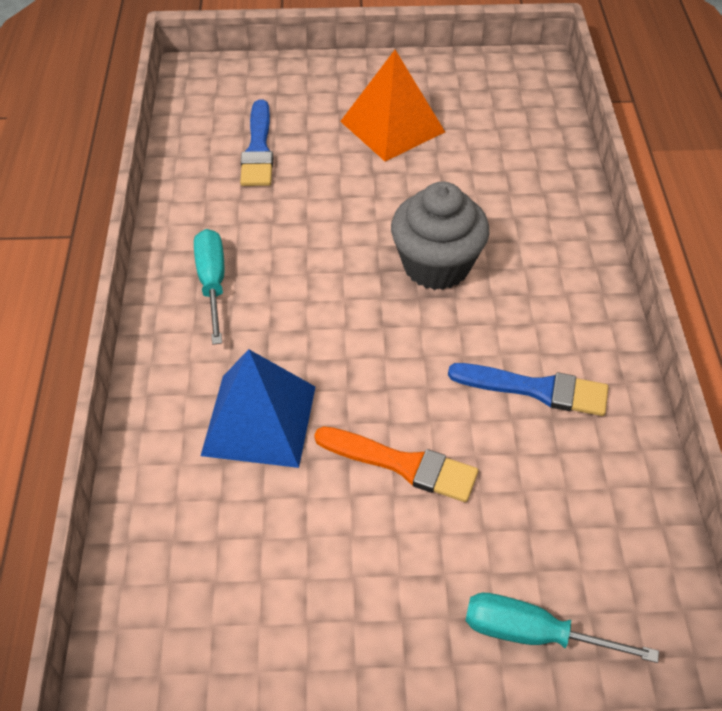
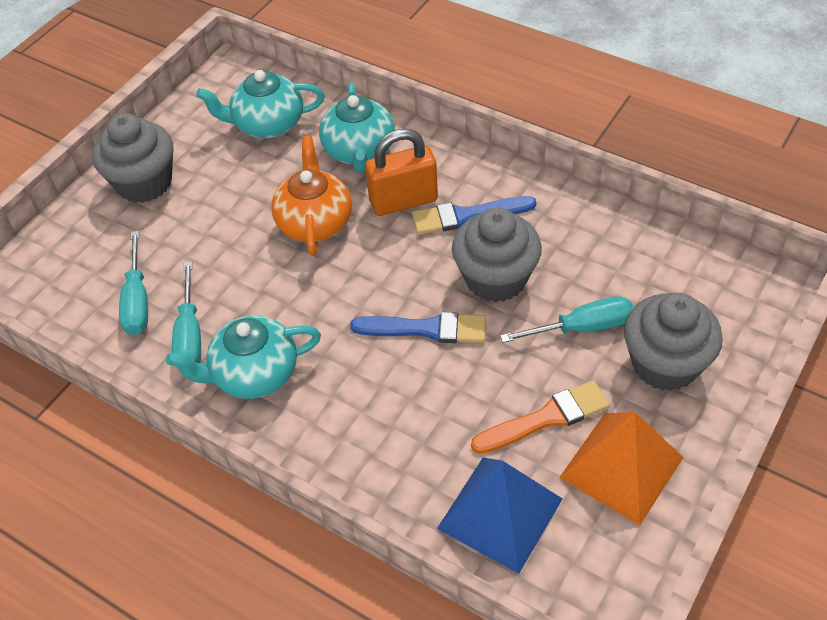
grey cupcake: [391,181,490,290] = 1 -> [92,113,173,203] [452,207,542,302] [624,293,723,391] = 3
orange padlock: none = 0 -> [365,129,438,216] = 1
orange teapot: none = 0 -> [271,136,352,256] = 1
turquoise screwdriver: [194,229,224,345] [465,593,659,663] = 2 -> [119,231,148,335] [172,261,201,363] [500,296,633,343] = 3
turquoise teapot: none = 0 -> [166,315,321,399] [196,70,325,138] [319,83,395,173] = 3

